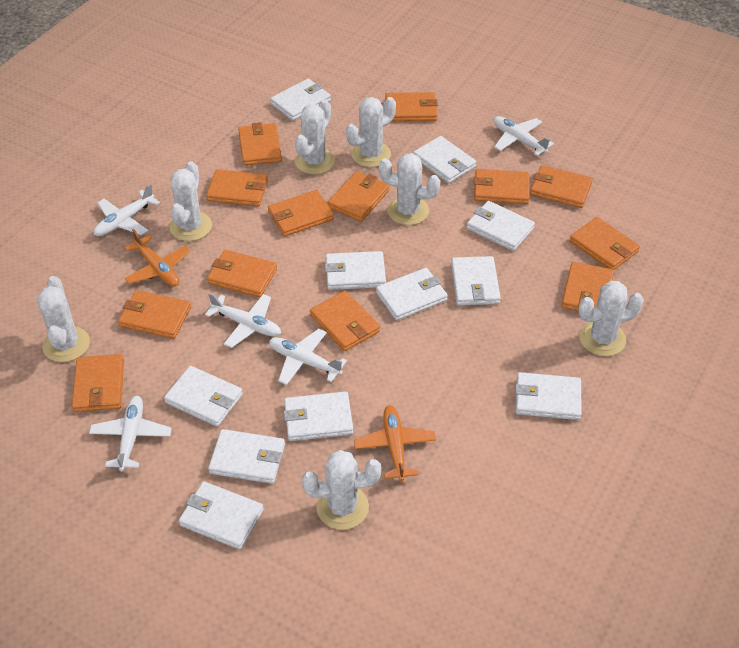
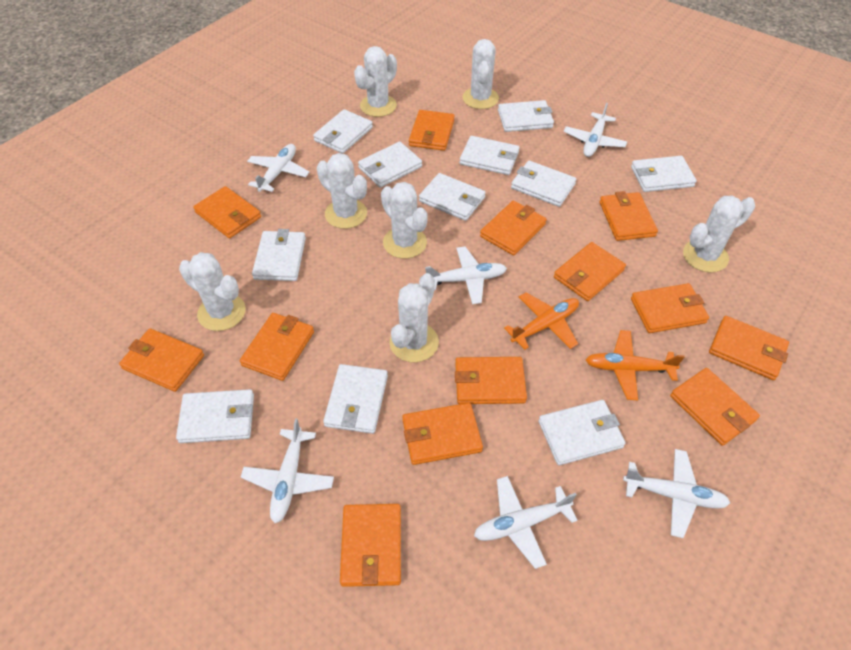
white plane: [89,396,172,471] [94,183,160,236] [205,293,281,348] [269,329,347,385] [493,116,554,156] = 5 -> [241,418,334,523] [247,144,309,192] [425,247,507,304] [474,476,578,569] [564,103,627,157] [623,449,730,538] = 6

